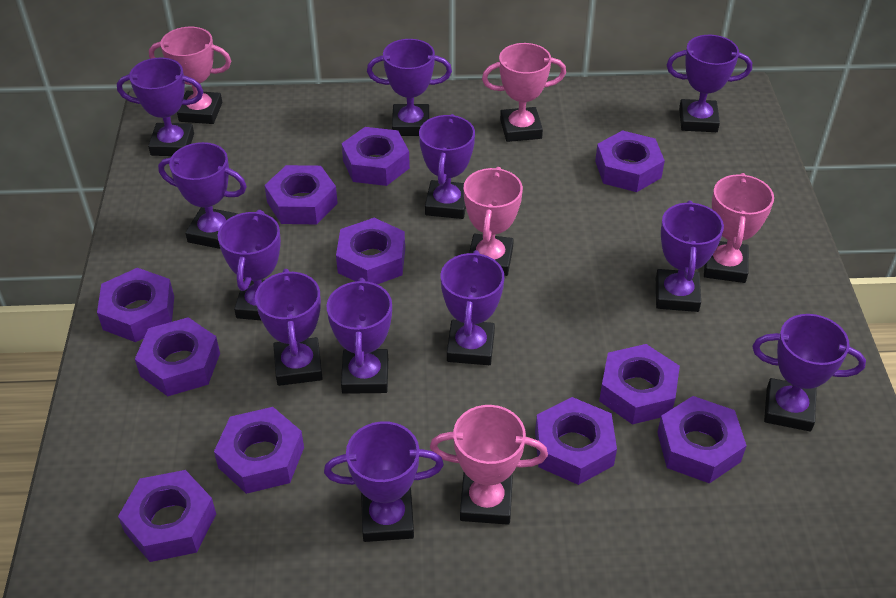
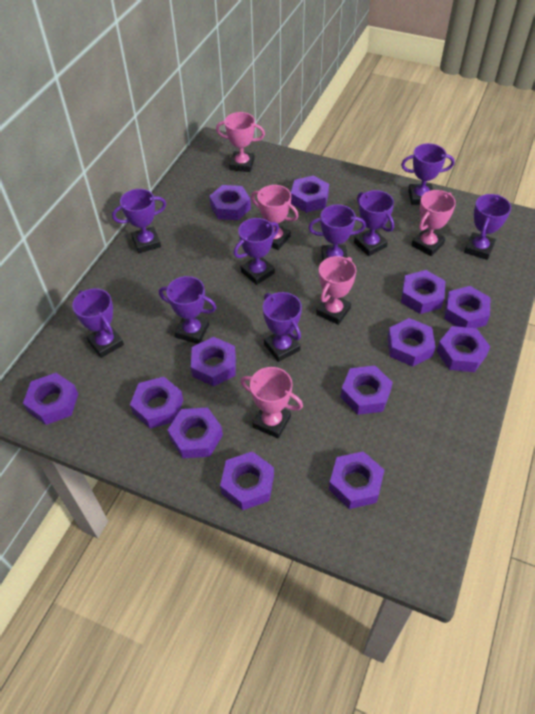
purple nut: [97,268,174,342] [118,470,216,562] [135,317,220,396] [214,407,304,494] [264,165,338,224] [336,218,405,284] [342,127,410,186] [535,397,617,485] [595,130,665,192] [599,344,680,424] [657,396,747,483] = 11 -> [23,373,78,425] [130,377,183,429] [167,407,223,458] [191,337,236,387] [209,185,251,220] [220,451,274,510] [291,175,329,212] [329,451,384,509] [340,366,393,415] [387,318,435,367] [401,270,446,314] [437,326,490,372] [444,286,491,328] = 13
purple trophy: [117,58,204,156] [158,142,247,249] [218,210,281,320] [255,269,323,386] [324,421,444,542] [326,278,392,394] [367,39,452,136] [419,114,475,219] [441,250,504,365] [656,200,724,312] [667,35,752,132] [752,314,866,431] = 12 -> [72,288,124,358] [112,189,166,253] [159,276,216,344] [234,218,279,285] [263,292,302,362] [308,204,366,261] [354,190,394,256] [401,143,455,205] [464,194,511,260] = 9

